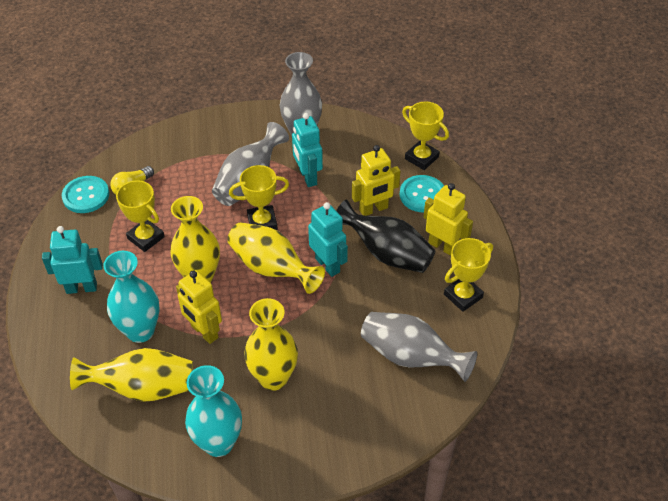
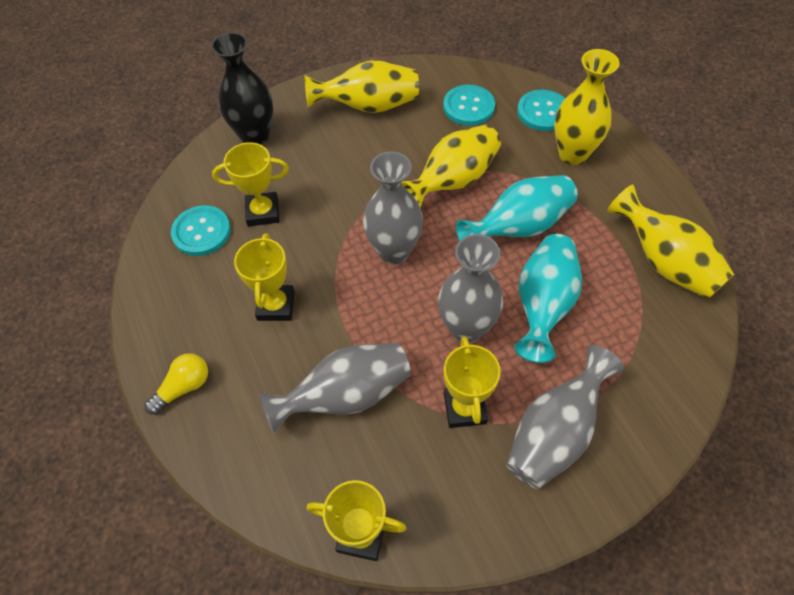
grey vase: [212,122,289,206] [280,52,322,136] [361,312,477,382] = 3 -> [259,343,411,433] [363,151,423,264] [438,234,503,343] [506,345,624,489] = 4
turquoise button: [62,176,109,213] [400,175,444,213] = 2 -> [171,205,231,256] [443,85,495,126] [517,90,565,131] = 3
turquoise robot: [42,226,103,294] [292,113,323,187] [308,202,348,277] = 3 -> none = 0
yellow robot: [176,270,222,344] [352,145,400,216] [424,183,473,256] = 3 -> none = 0

